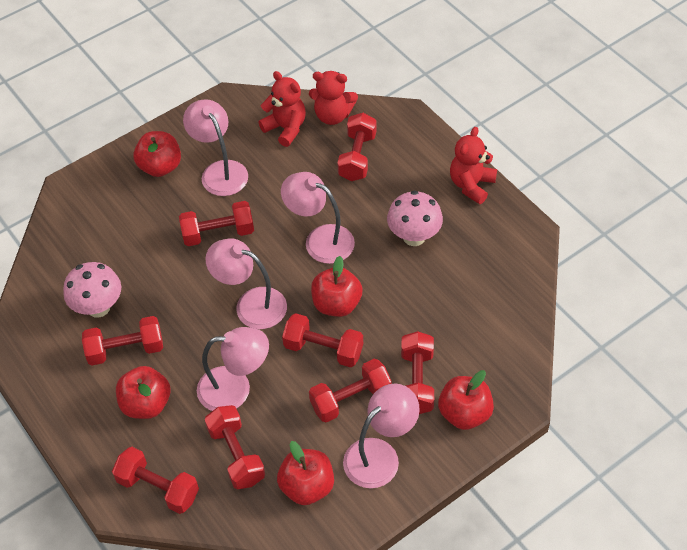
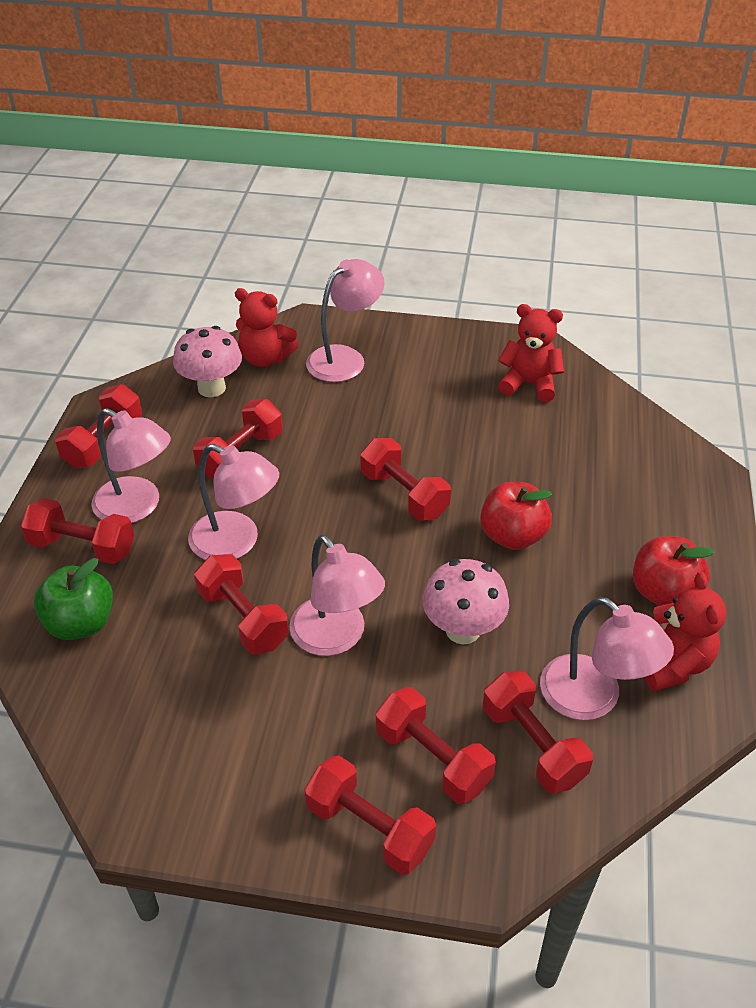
green apple: none = 0 -> [34,558,113,640] = 1
red apple: [116,366,170,419] [133,131,181,177] [277,441,334,505] [311,256,363,317] [438,370,494,430] = 5 -> [480,482,552,550] [633,536,715,606] = 2

